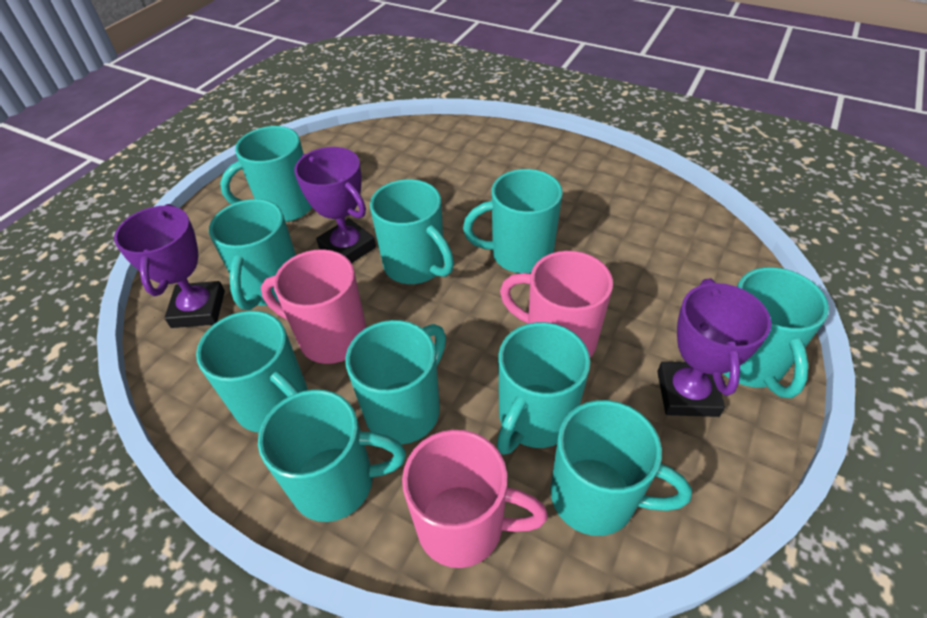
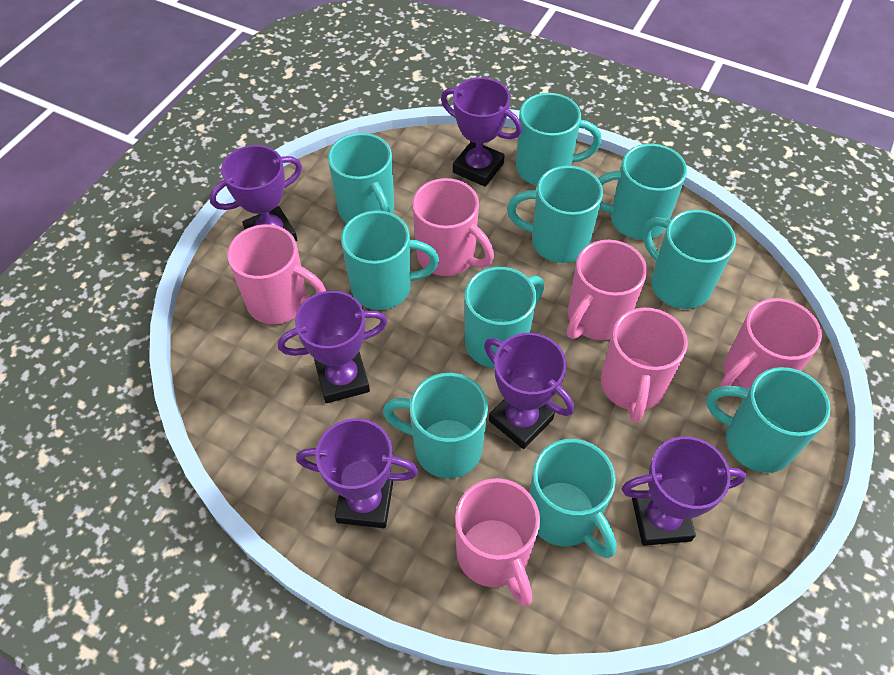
pink mug: [261,249,366,364] [402,430,548,568] [500,251,613,357] = 3 -> [227,224,326,324] [412,178,494,276] [455,478,540,606] [567,240,647,340] [601,307,688,423] [720,298,822,389] = 6
purple trophy: [114,204,225,328] [294,147,376,263] [657,279,771,417] = 3 -> [209,145,302,241] [278,291,388,403] [296,418,418,528] [441,78,522,187] [484,333,574,449] [622,436,746,546] = 6

